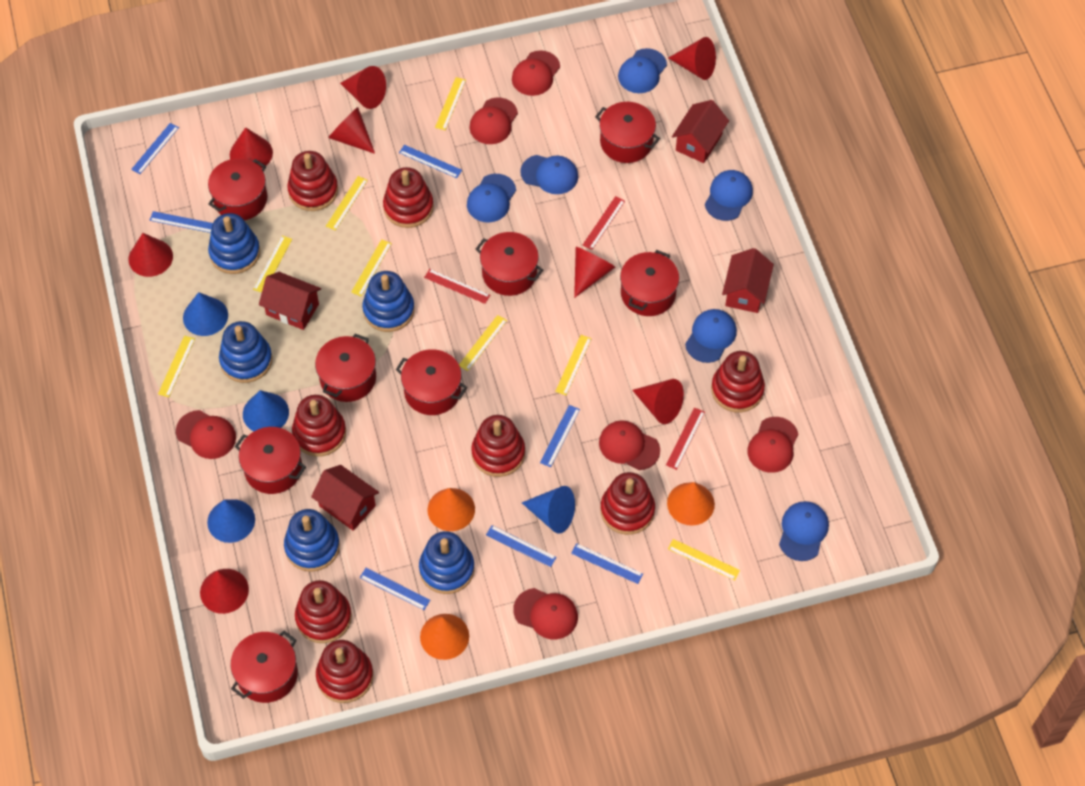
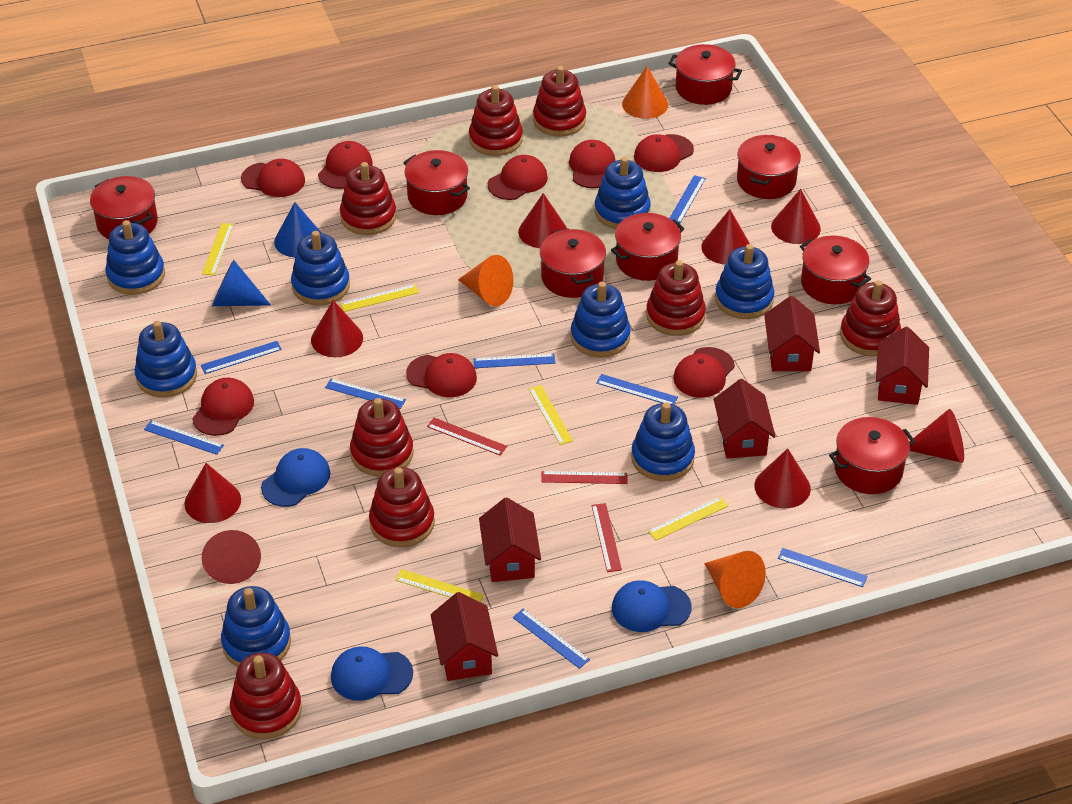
blue cap: [467,174,516,222] [520,155,578,194] [618,48,667,93] [685,309,737,363] [705,170,753,221] [779,501,829,561] = 6 -> [261,448,330,507] [331,647,413,701] [612,580,692,632] = 3
blue cone: [183,292,228,336] [207,499,255,543] [243,390,289,431] [522,486,575,534] = 4 -> [212,260,271,306] [274,202,321,257] = 2
blue ruler: [131,123,179,174] [149,211,213,233] [360,568,430,610] [399,145,462,178] [486,525,557,567] [540,405,580,467] [571,543,643,584] = 7 -> [144,420,224,455] [201,341,282,374] [325,379,406,409] [474,354,555,368] [513,609,590,669] [596,374,678,405] [669,175,706,223] [778,548,867,587] = 8
blue stacking toy: [208,213,260,274] [219,321,272,383] [284,509,340,572] [362,271,415,332] [419,531,475,594] = 5 -> [105,220,165,295] [135,321,197,398] [221,586,291,667] [291,231,350,305] [571,282,631,358] [594,157,651,229] [631,402,695,481] [715,244,774,319] = 8
red cap: [176,410,236,459] [469,97,518,144] [512,50,560,96] [513,588,578,639] [599,420,660,470] [747,417,798,473] = 6 -> [192,378,254,436] [241,159,305,197] [318,141,373,189] [406,353,477,397] [488,155,548,200] [569,140,616,188] [634,134,694,172] [673,347,735,398] = 8
red house: [259,272,321,330] [311,465,379,531] [672,100,729,163] [722,248,774,313] = 4 -> [431,592,498,681] [479,498,541,582] [714,379,776,459] [764,296,820,371] [876,327,929,405] = 5
yellow ruler: [158,336,195,397] [253,236,292,293] [326,176,368,231] [351,239,392,297] [435,77,466,130] [459,315,507,371] [555,335,592,395] [668,539,740,580] = 8 -> [202,223,234,275] [340,284,419,312] [395,569,484,602] [529,385,573,445] [648,497,728,540] = 5

